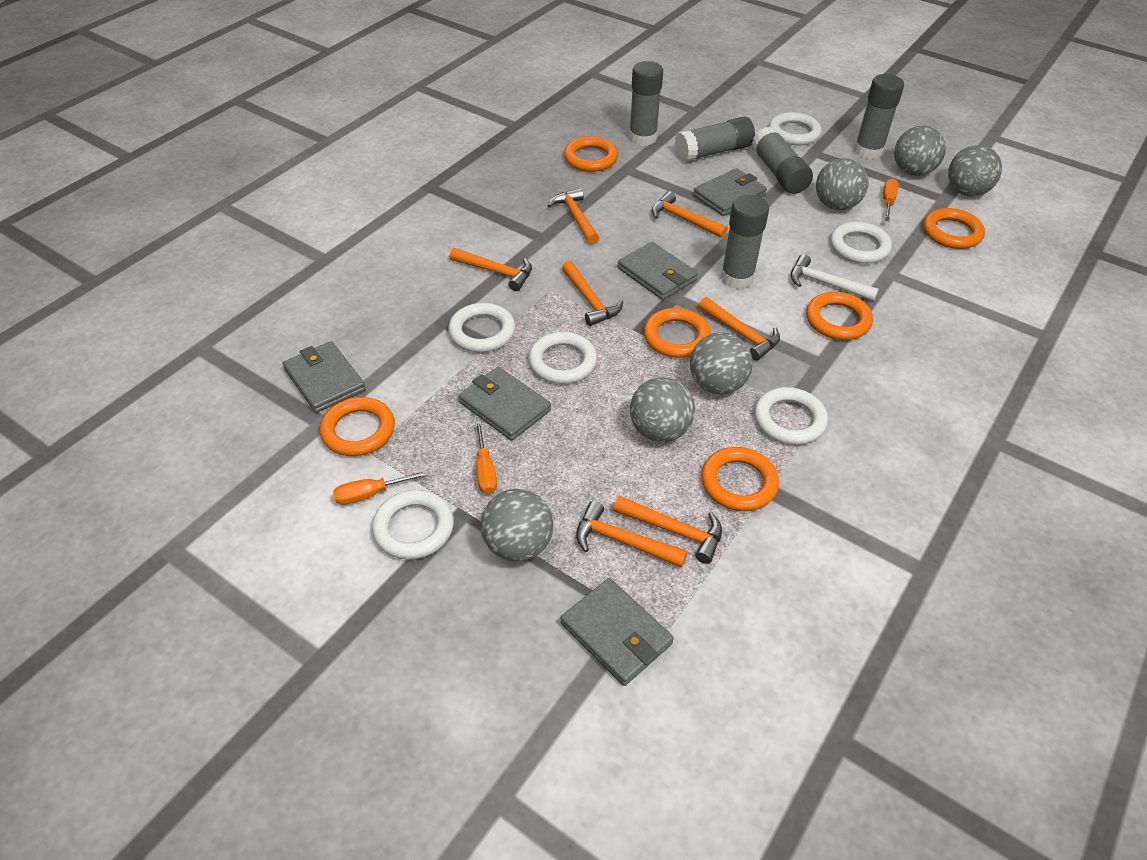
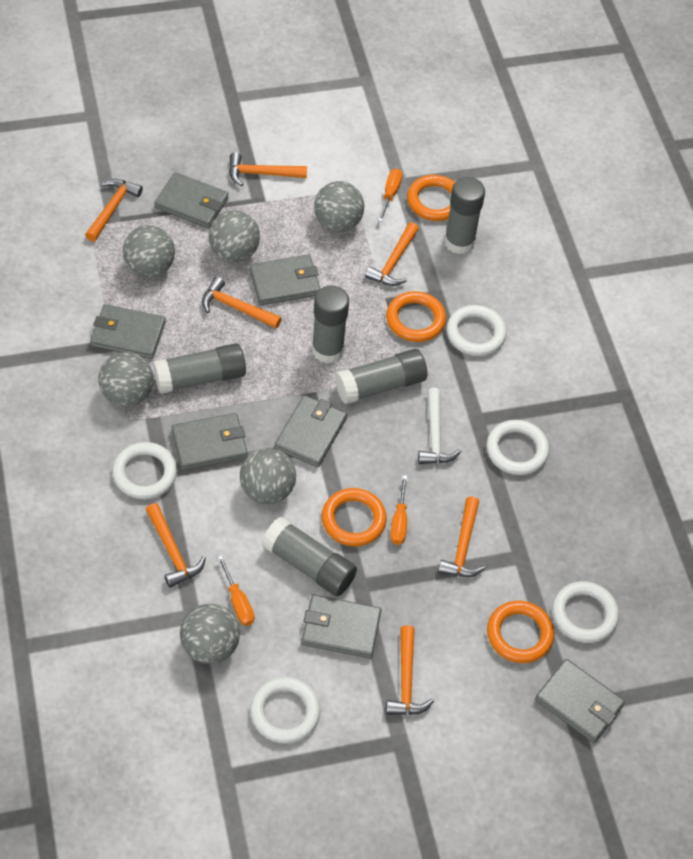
grey wallet: [283,341,366,413] [459,367,551,441] [561,578,674,686] [617,242,698,300] [693,168,767,216] = 5 -> [90,304,166,359] [154,172,229,228] [171,413,248,471] [249,255,321,305] [274,395,347,467] [301,595,382,658] [535,659,625,743] = 7
orange ring: [320,397,395,456] [564,136,618,172] [644,308,711,358] [701,447,779,511] [806,292,873,340] [923,208,985,249] = 6 -> [322,488,387,546] [386,291,446,342] [407,175,455,221] [487,601,554,663] = 4
white ring: [372,490,454,560] [448,303,515,352] [528,332,597,384] [754,387,828,445] [769,112,822,145] [830,221,892,264] = 6 -> [112,442,177,499] [250,677,321,744] [447,305,507,356] [487,420,549,475] [552,581,619,643] = 5

